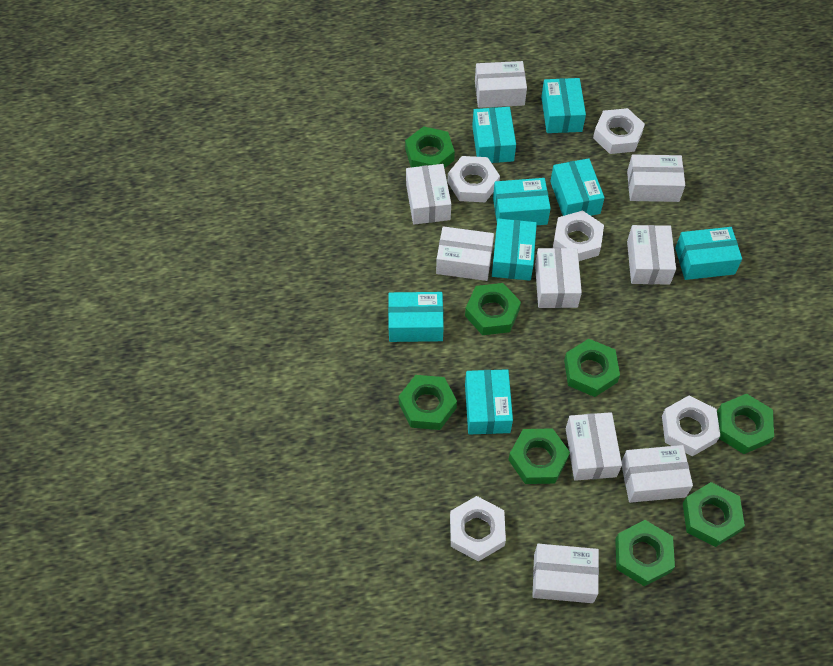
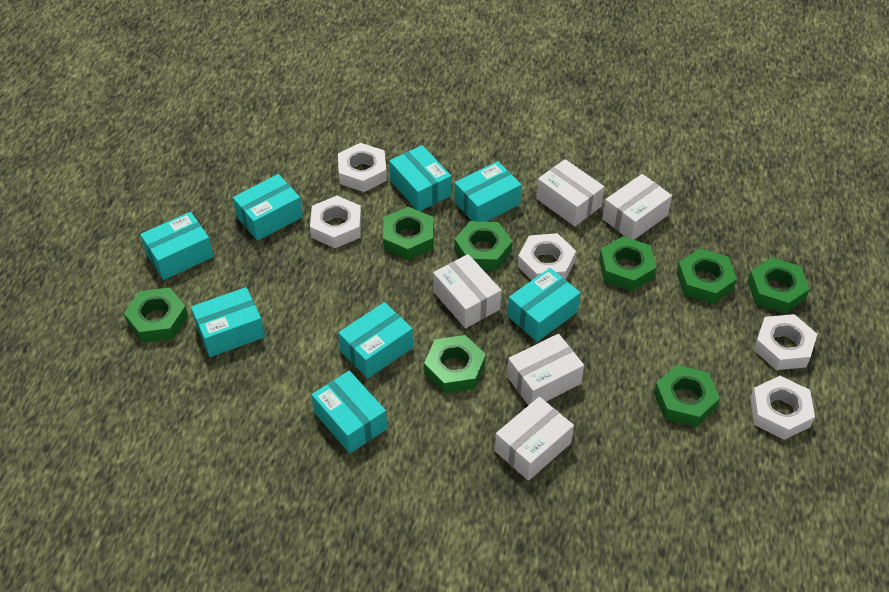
white box: [406,164,451,224] [436,226,494,281] [475,61,527,108] [532,544,599,603] [535,248,582,308] [566,412,622,481] [621,445,693,503] [627,154,685,202] [627,225,676,285] = 9 -> [433,254,501,328] [495,397,574,481] [507,334,584,405] [536,159,604,226] [602,174,672,240] = 5

